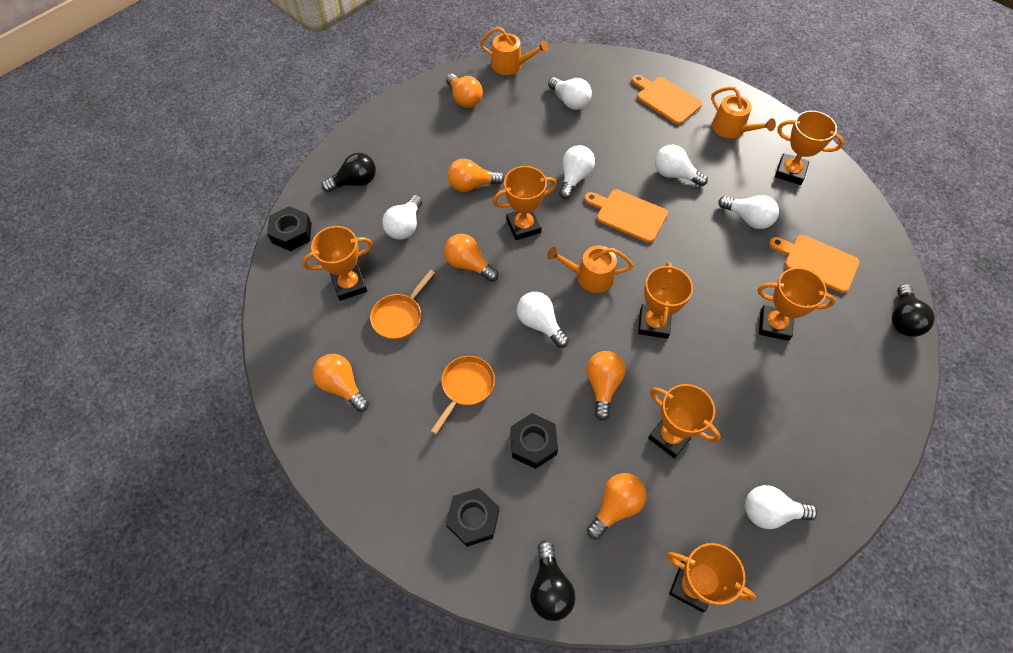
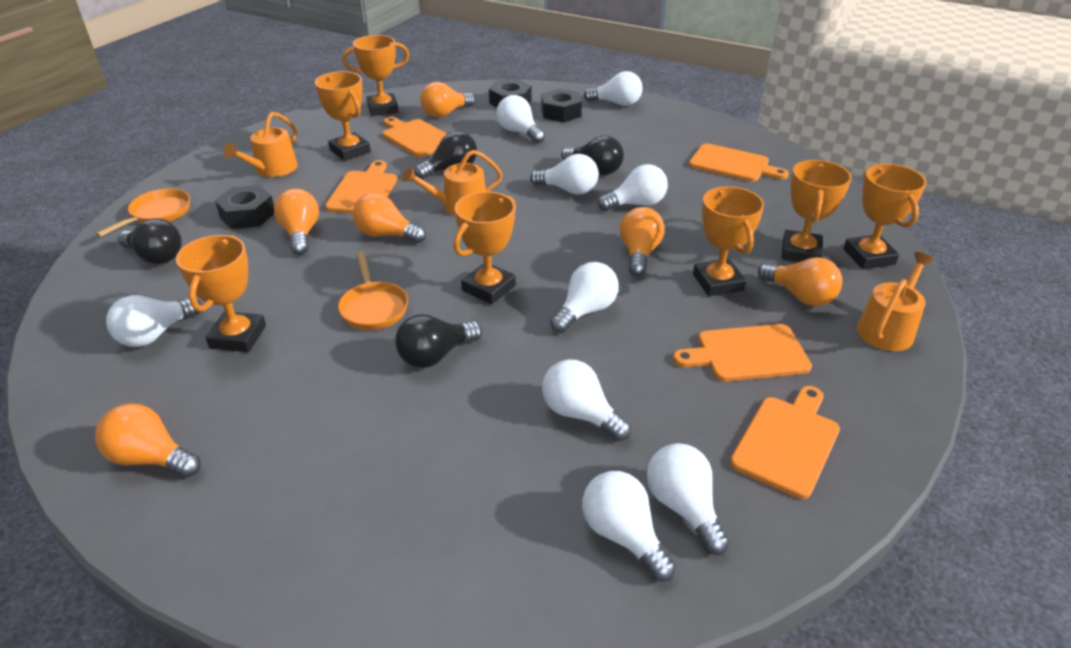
black light bulb: [321,153,376,192] [530,540,576,621] [892,284,935,337] = 3 -> [118,218,182,264] [395,314,482,368] [414,131,477,179] [561,136,624,175] = 4
orange cutting board: [584,189,668,243] [632,75,702,125] [769,235,860,293] = 3 -> [325,160,397,213] [382,117,447,157] [673,324,812,382] [689,143,789,182] [730,386,840,499] = 5
white light bulb: [382,195,423,240] [517,292,569,348] [548,77,592,110] [559,145,595,199] [655,145,708,186] [718,195,779,229] [745,485,817,529] = 7 -> [106,295,202,347] [496,95,545,143] [530,154,599,195] [542,359,631,441] [550,262,619,333] [582,471,676,582] [584,71,643,106] [598,164,668,211] [647,443,730,555] = 9

